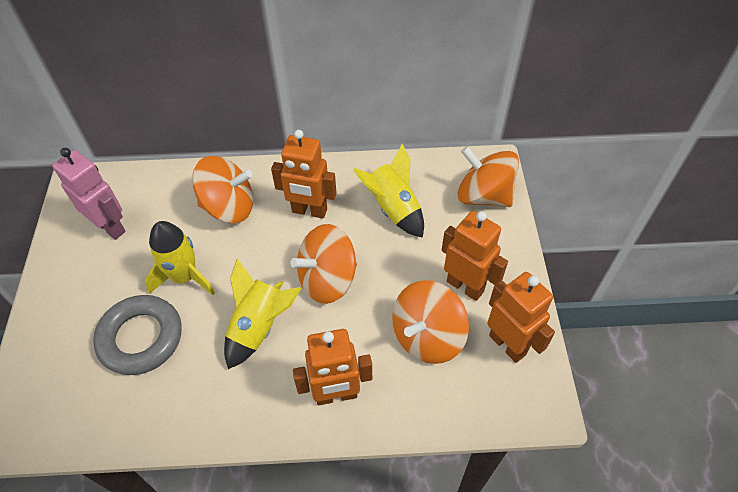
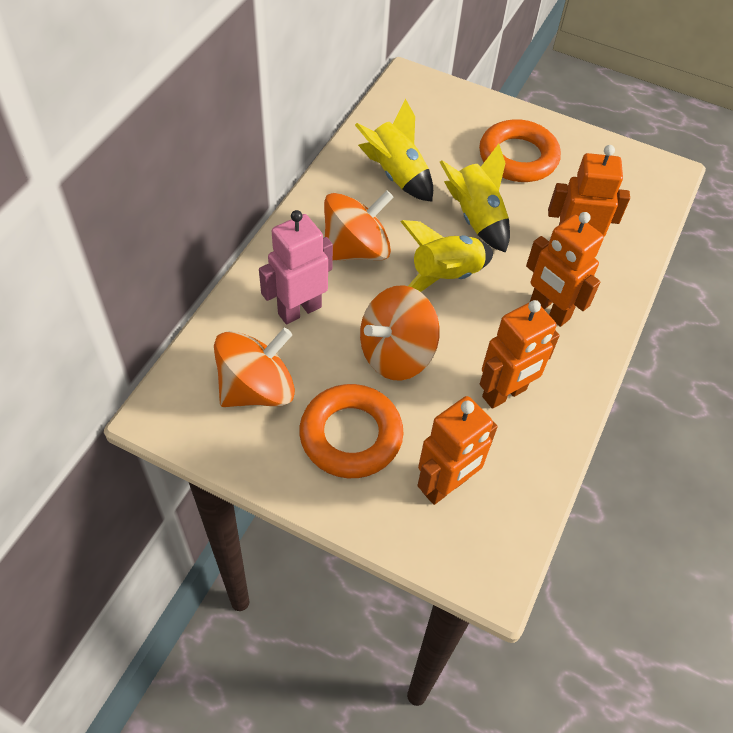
grey ring: [93,295,182,375] = 1 -> none = 0
orange ring: none = 0 -> [299,384,403,478] [479,119,561,182] = 2
orange spinning top: [192,156,253,223] [290,224,357,304] [393,280,469,364] [457,146,519,207] = 4 -> [214,328,295,407] [324,190,394,261] [360,285,440,380] = 3

